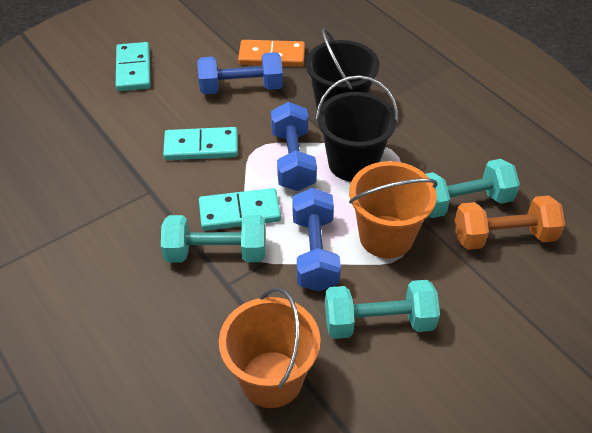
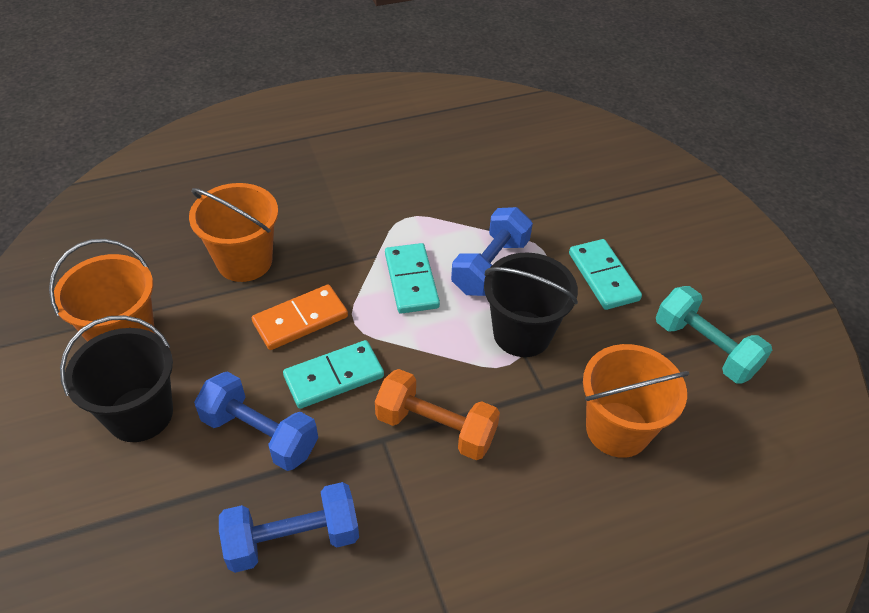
orange bucket: [219,287,320,408] [349,161,438,259] = 2 -> [49,239,154,342] [189,183,278,282] [583,344,689,458] = 3
turquoise dumbbell: [161,215,265,263] [325,280,440,339] [426,159,520,218] = 3 -> [656,286,772,383] = 1

